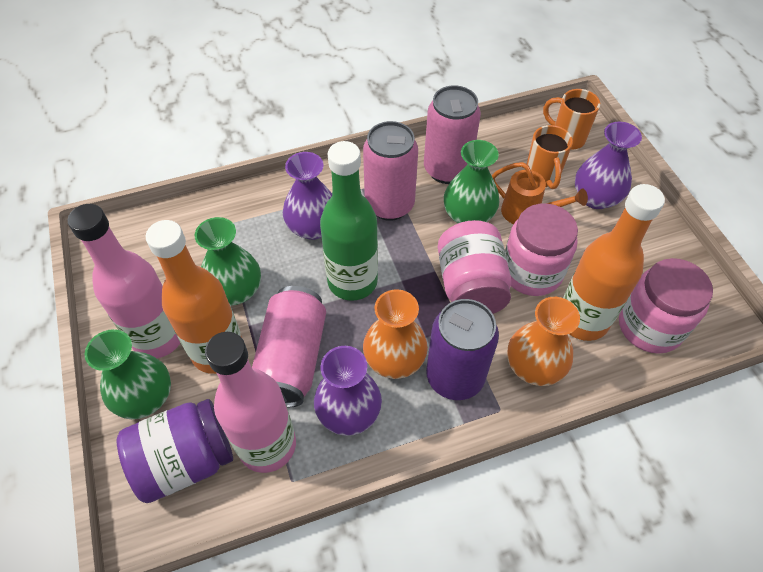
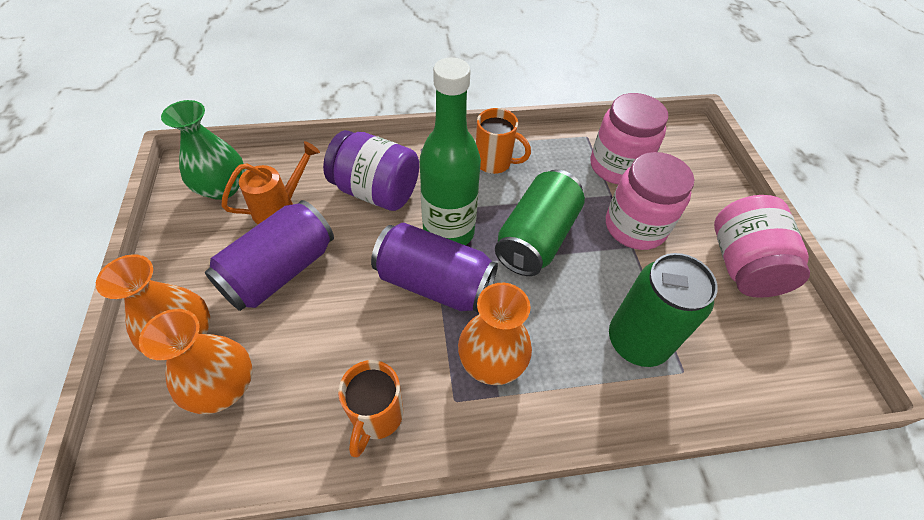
green can: none = 0 -> [495,170,585,276] [609,253,718,367] = 2
green vase: [85,329,171,419] [195,217,261,306] [444,140,499,223] = 3 -> [161,100,245,200] = 1
orange bottle: [146,220,242,374] [563,184,665,341] = 2 -> none = 0
orange vase: [363,289,428,379] [507,297,580,386] = 2 -> [96,254,211,352] [139,309,252,414] [458,283,532,385] = 3
pink bottle: [68,204,180,358] [205,332,296,473] = 2 -> none = 0
pink can: [252,286,326,407] [363,121,418,221] [424,86,481,184] = 3 -> none = 0
purple can: [426,299,499,400] = 1 -> [205,200,334,311] [371,223,498,313] = 2
purple vase: [283,152,332,240] [314,346,382,436] [575,122,642,209] = 3 -> none = 0

